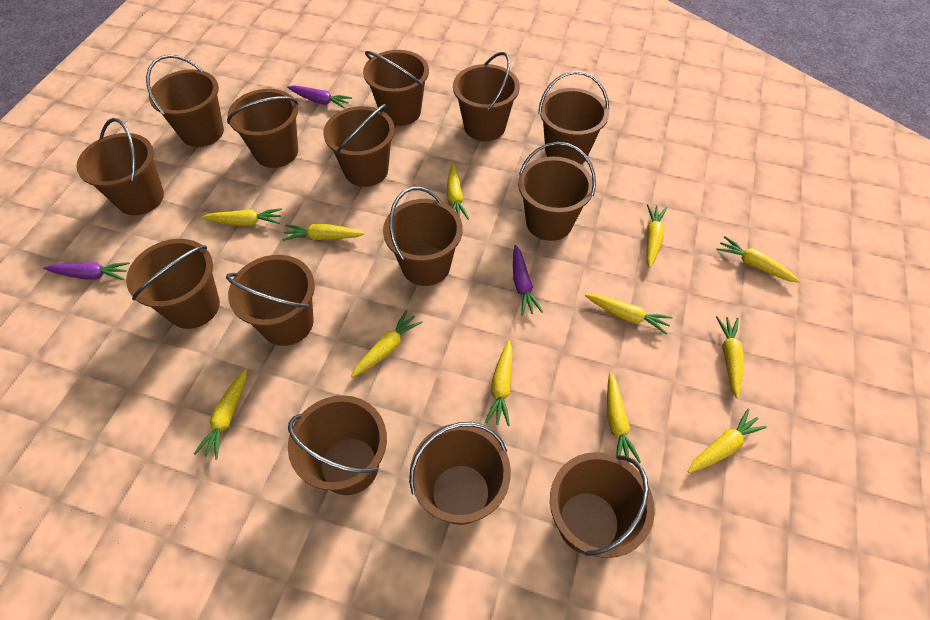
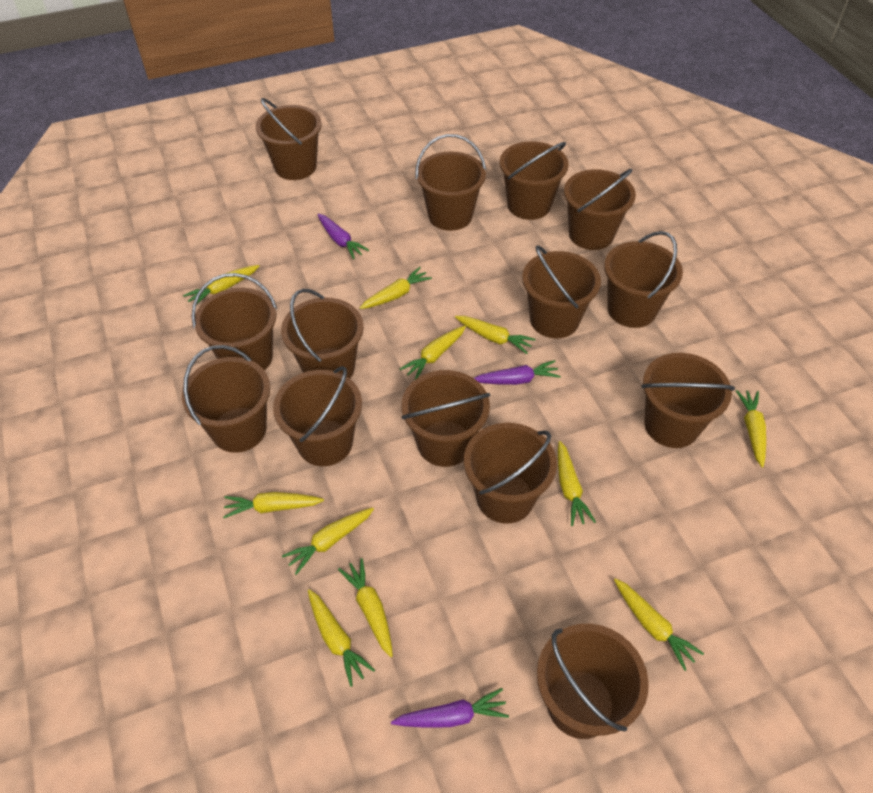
yellow carrot: [194,369,247,460] [201,208,282,226] [282,224,365,241] [351,310,423,378] [446,163,469,220] [485,340,513,426] [585,294,673,335] [607,373,641,464] [646,204,667,268] [687,409,767,473] [716,236,800,283] [716,316,744,398] = 12 -> [183,265,259,307] [223,492,324,518] [282,508,374,575] [308,589,375,687] [338,558,393,657] [360,267,432,309] [400,326,466,380] [455,316,536,354] [558,441,596,526] [614,578,704,671] [736,390,766,468] = 11

